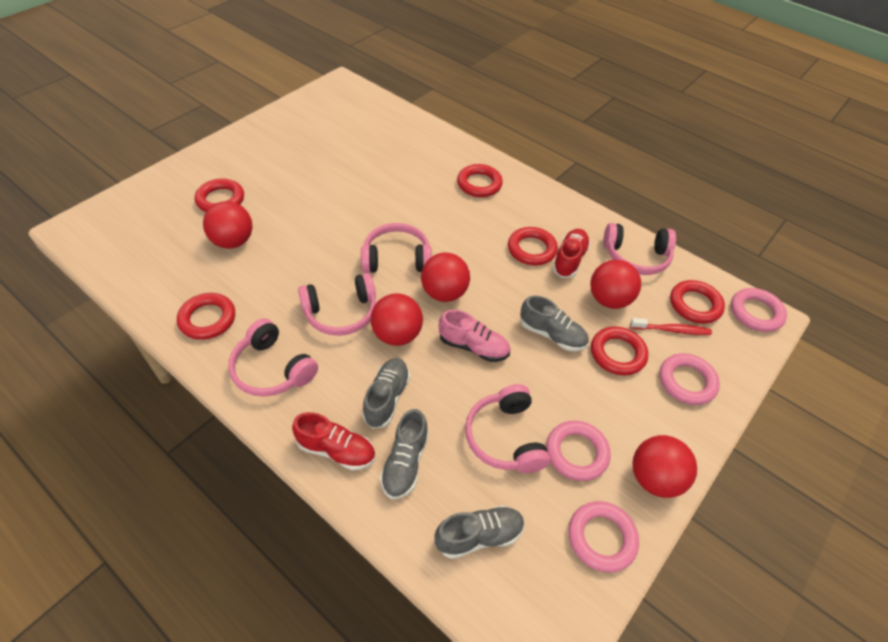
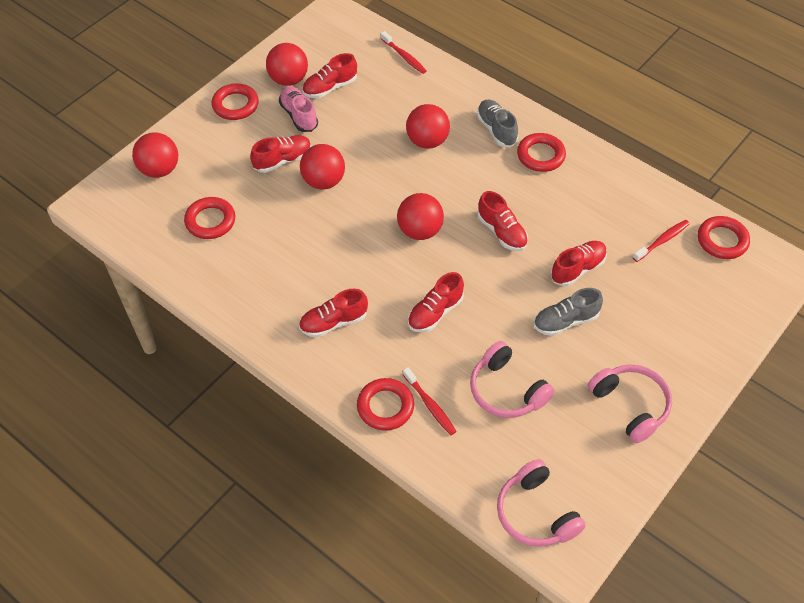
grey shoe: [362,358,410,429] [380,409,429,499] [434,505,525,559] [520,295,589,351] = 4 -> [477,99,518,147] [534,288,603,336] = 2
pink headphones: [228,318,318,397] [298,273,376,336] [361,223,432,273] [465,384,550,473] [603,223,676,275] = 5 -> [470,341,554,418] [497,459,586,547] [588,364,672,443] = 3
pink ring: [546,421,611,481] [569,501,639,572] [660,353,720,405] [731,288,787,332] = 4 -> none = 0
red ring: [177,293,235,340] [195,179,244,212] [457,164,503,197] [508,227,558,265] [591,326,648,375] [670,280,725,324] = 6 -> [184,197,235,239] [212,83,259,120] [357,378,414,431] [517,133,566,172] [698,216,750,259] = 5
red shoe: [292,412,376,470] [552,229,590,278] = 2 -> [250,135,311,173] [299,289,368,337] [302,53,357,98] [408,272,464,332] [478,191,528,251] [551,241,607,286] = 6
red toothbrush: [630,318,712,335] = 1 -> [380,31,427,74] [403,367,457,435] [633,220,690,262] = 3

